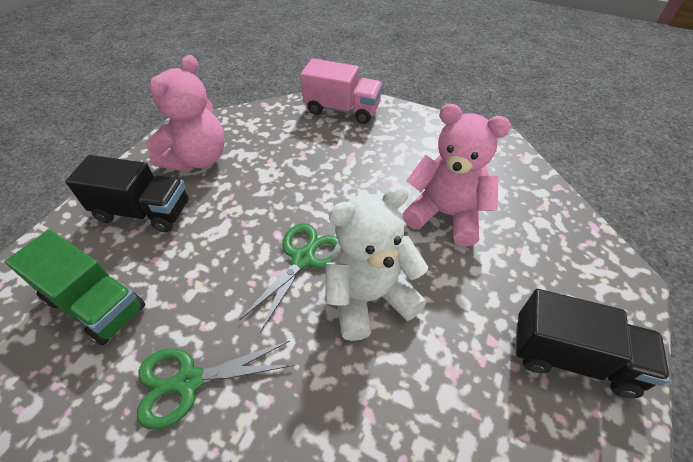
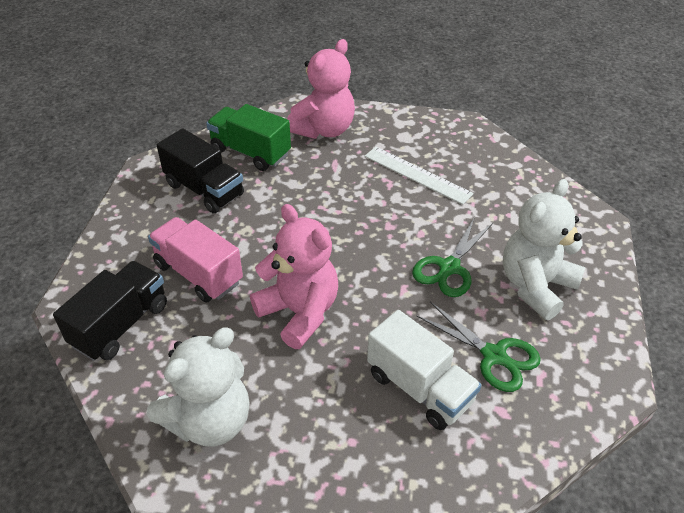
white ruler: none = 0 -> [365,147,474,205] = 1
white teddy bear: [325,185,428,341] = 1 -> [147,327,250,447] [503,179,585,320] = 2
white truck: none = 0 -> [367,310,481,430] = 1

